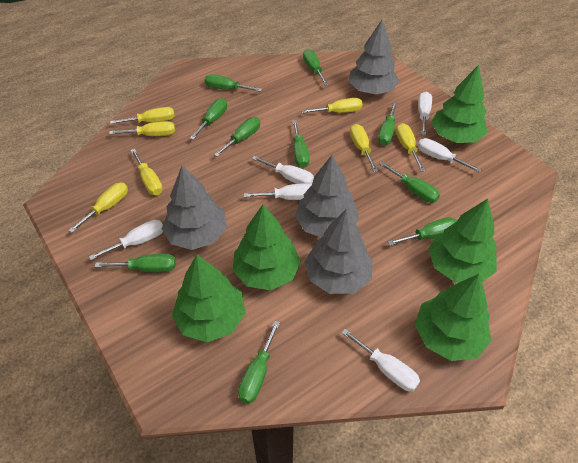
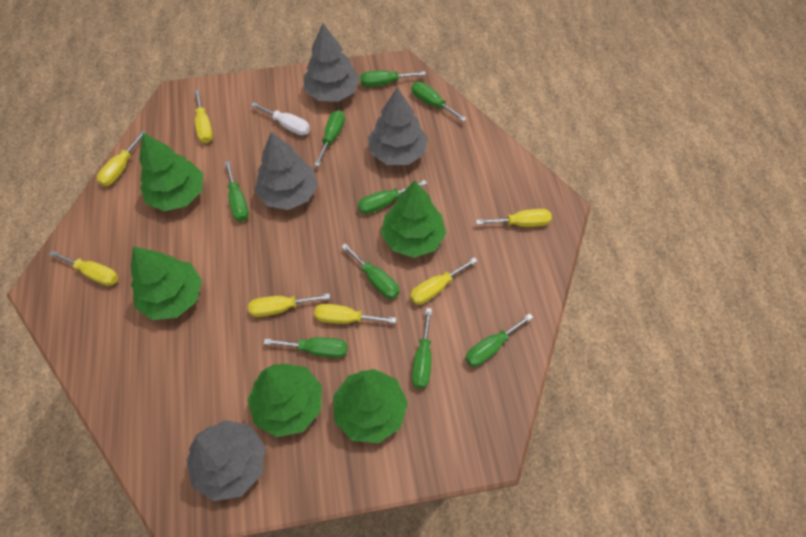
green screwdriver: [95,254,176,272] [190,98,227,140] [205,74,262,92] [214,117,260,157] [238,321,280,404] [293,120,310,168] [303,49,329,86] [378,102,397,145] [379,162,440,203] [388,217,458,246] = 10 -> [224,161,249,221] [264,337,347,358] [314,110,345,167] [341,243,400,299] [358,180,427,214] [360,70,426,87] [411,82,466,122] [412,308,432,388] [465,313,533,367] = 9
white screwdriver: [89,220,163,260] [244,183,312,200] [252,156,314,184] [341,329,420,391] [418,91,432,135] [418,138,482,173] = 6 -> [251,102,310,135] = 1

